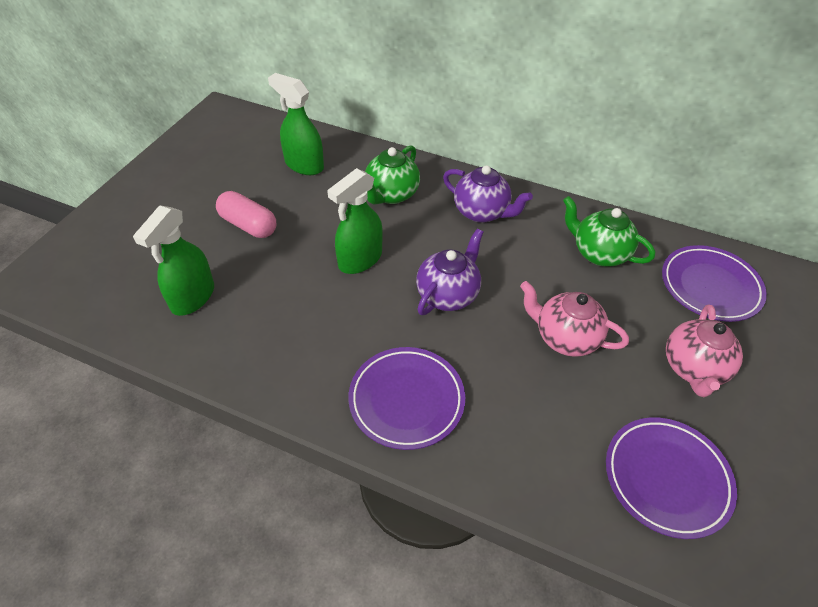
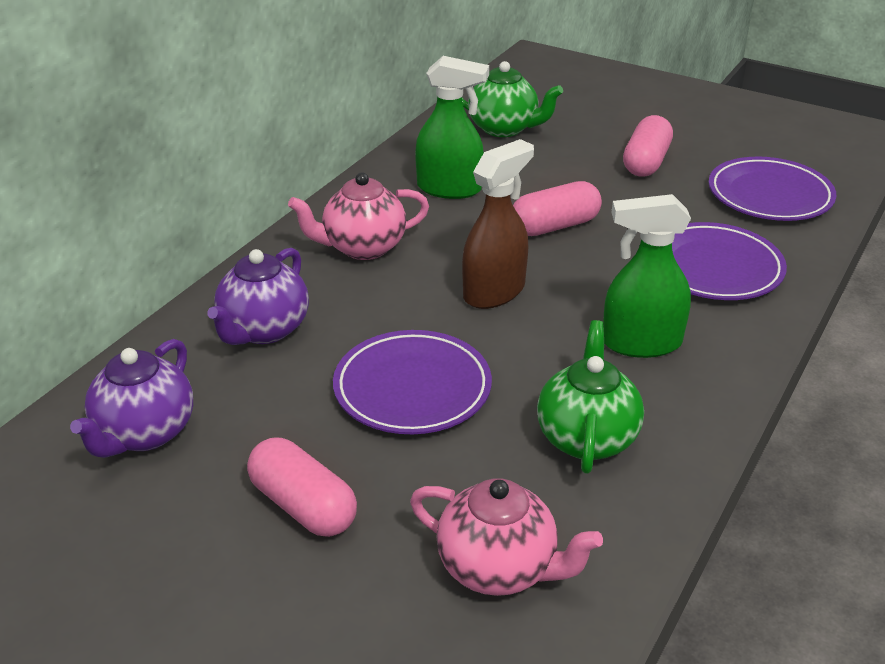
brown spray bottle: none = 0 -> [462,139,534,309] = 1
green spray bottle: [133,205,214,316] [268,73,324,175] [327,168,383,274] = 3 -> [415,56,489,199] [603,194,691,358] = 2
pink capsule: [216,191,276,238] = 1 -> [247,438,357,537] [513,181,602,236] [623,115,673,177] = 3

